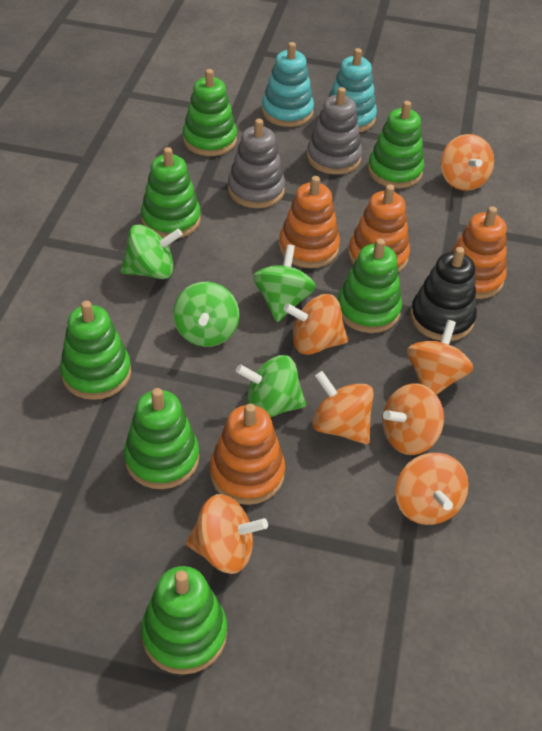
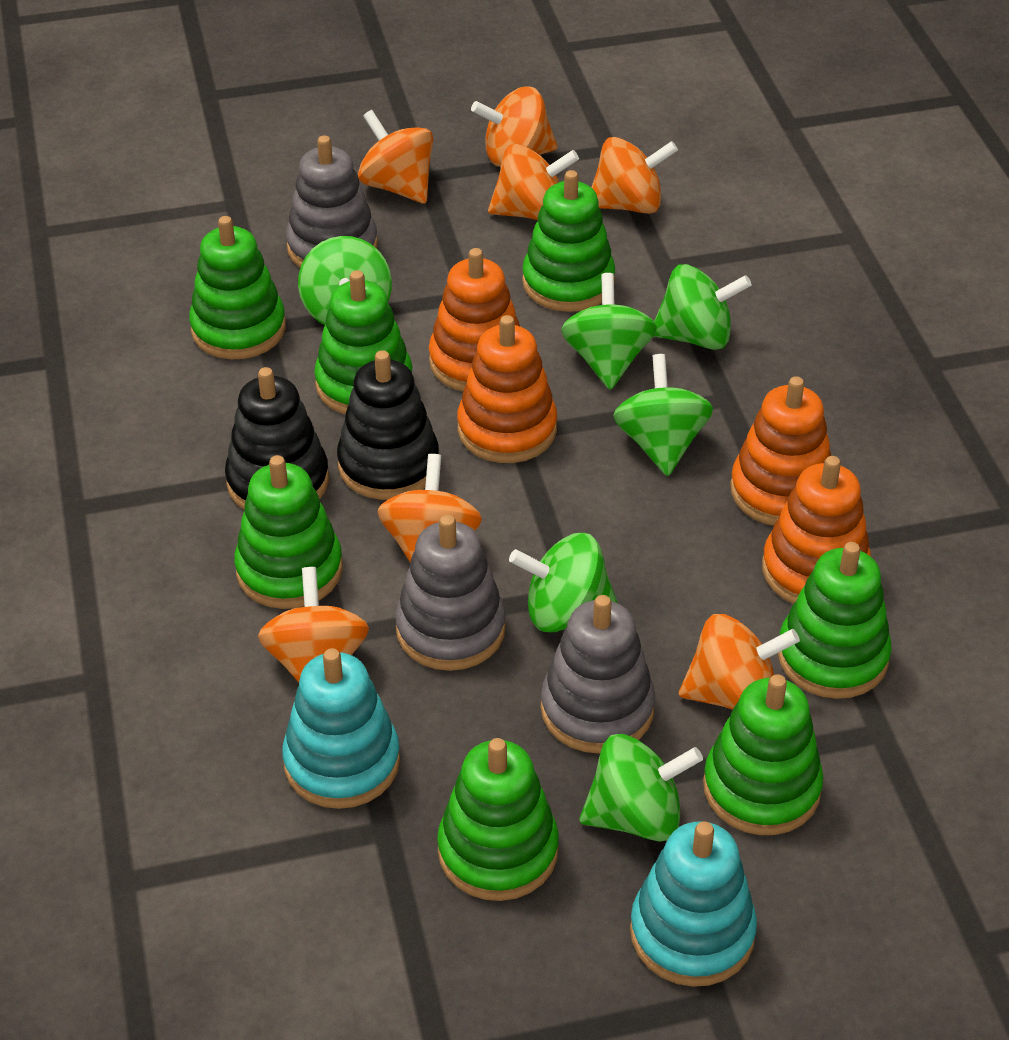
black stacking toy: [410,247,477,341] = 1 -> [225,367,329,509] [337,350,439,500] = 2
green spinning top: [120,224,183,279] [173,282,239,347] [236,355,306,417] [253,244,316,322] = 4 -> [298,236,392,325] [509,533,618,632] [561,273,657,390] [579,734,703,842] [613,354,713,476] [653,264,752,350] = 6
grey stacking toy: [228,119,285,208] [307,87,362,175] = 2 -> [286,135,378,268] [395,515,506,671] [541,595,655,754] = 3

